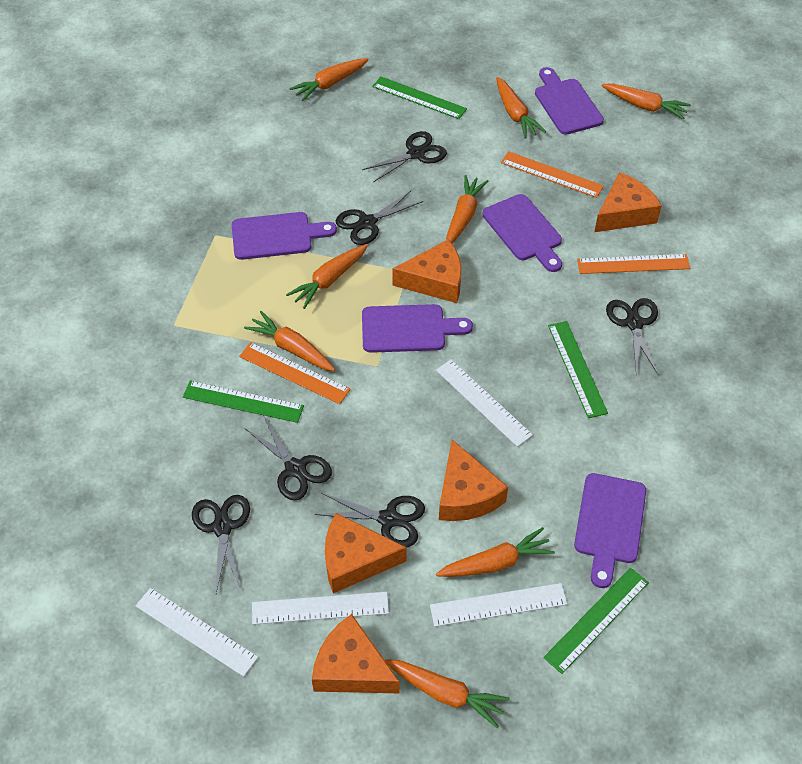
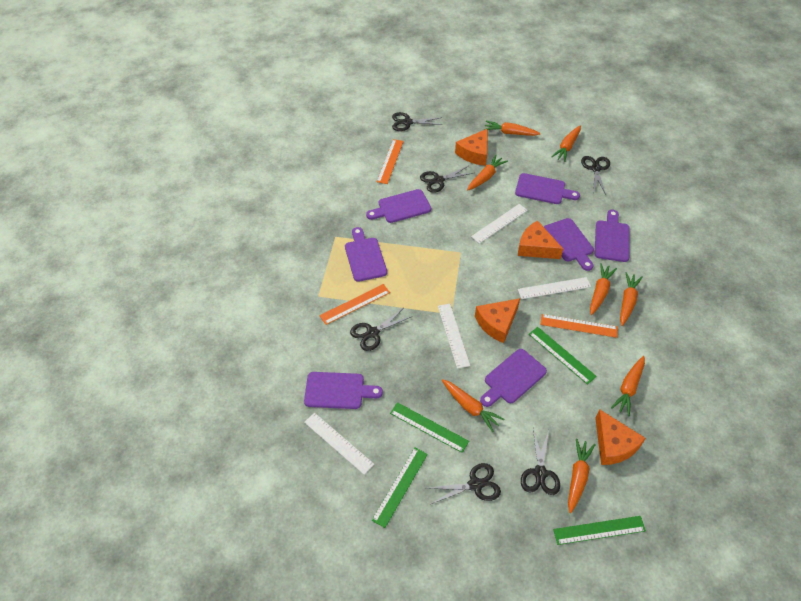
orange cheese: [312,614,399,693] [325,513,407,593] [392,239,461,303] [439,440,508,521] [594,172,661,232] = 5 -> [455,129,488,166] [475,298,520,343] [518,221,563,259] [595,409,646,465] = 4
purple cutting board: [232,212,337,260] [362,304,473,353] [482,194,562,272] [535,67,604,135] [574,473,646,588] = 5 -> [304,372,383,409] [345,227,387,282] [366,189,431,223] [480,349,547,407] [515,173,580,204] [544,218,594,271] [595,210,630,262] = 7

